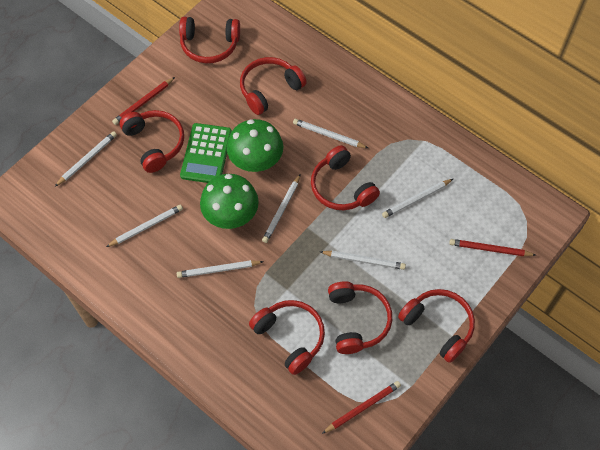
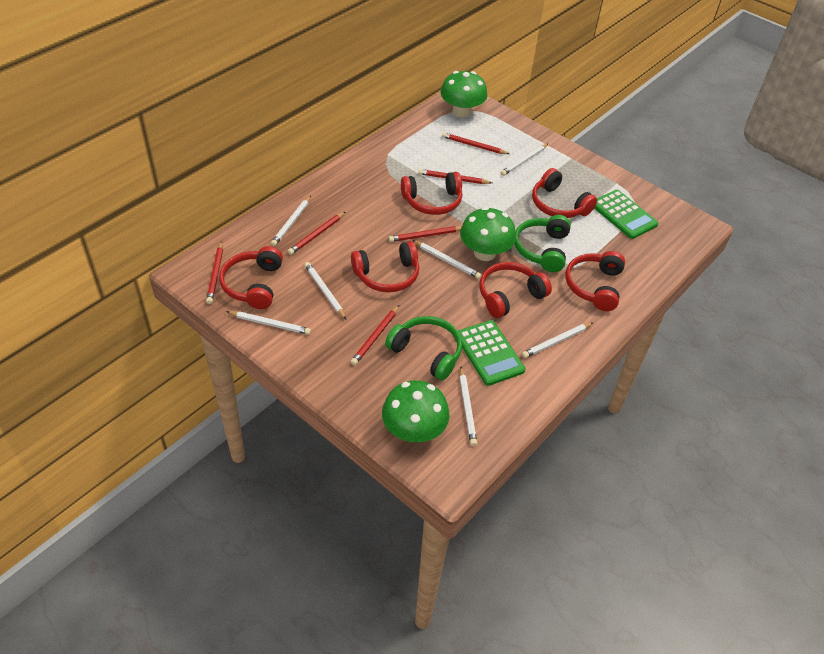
green calculator: [180,123,232,183] = 1 -> [458,320,526,386] [594,190,658,239] = 2
green headphones: none = 0 -> [385,316,462,380] [514,215,571,272] = 2
green mushroom: [200,174,259,229] [227,119,283,172] = 2 -> [382,380,450,442] [440,71,488,117] [460,207,516,261] = 3
red headphones: [119,110,184,173] [179,17,240,63] [240,57,307,115] [249,300,325,375] [311,145,380,210] [328,281,392,354] [398,289,475,363] = 7 -> [219,246,283,309] [351,241,419,292] [401,172,462,215] [479,262,552,318] [532,168,597,218] [565,251,625,311] = 6
red pencil: [112,77,175,125] [322,381,401,434] [449,239,536,256] = 3 -> [206,241,223,304] [288,212,345,255] [351,305,399,365] [389,226,461,242] [418,169,492,184] [442,132,509,154] = 6

